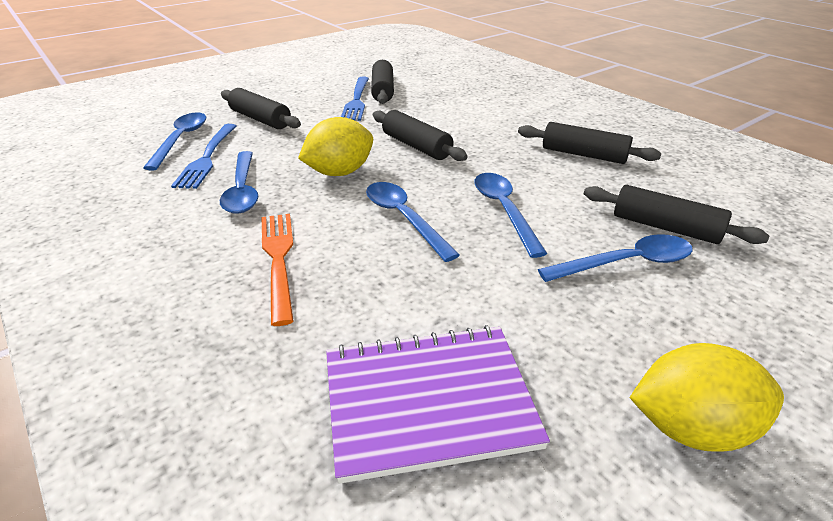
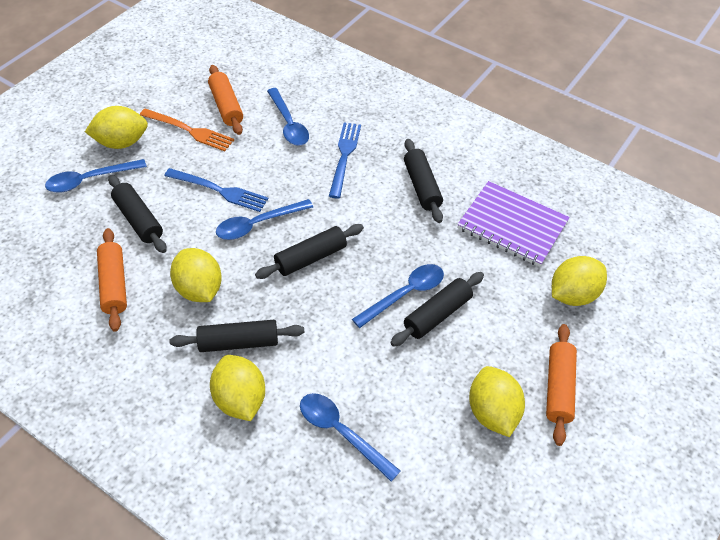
orange rolling pin: none = 0 -> [97,228,127,332] [208,65,243,135] [546,324,577,446] = 3
yellow lemon: [298,117,373,176] [630,343,784,452] = 2 -> [85,106,148,149] [170,248,222,302] [210,355,265,421] [469,366,525,437] [552,256,607,306] = 5

